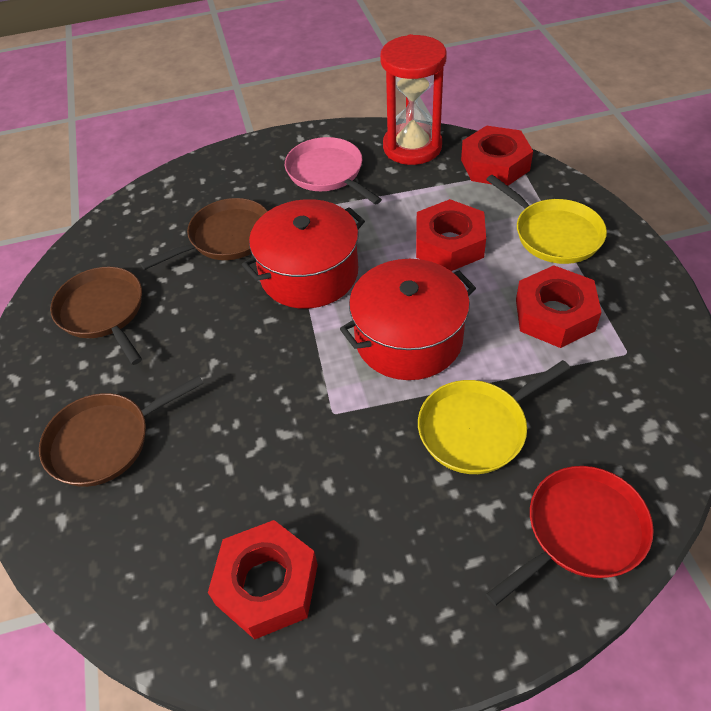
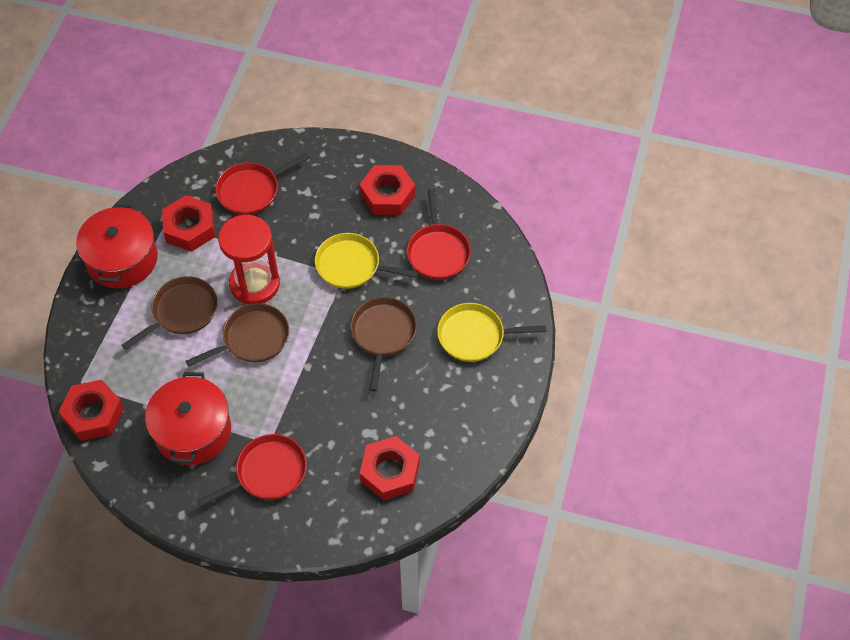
pink pan: [285,137,382,204] = 1 -> none = 0
red pan: [486,466,654,606] = 1 -> [197,434,307,506] [215,153,310,215] [407,189,471,280] = 3

